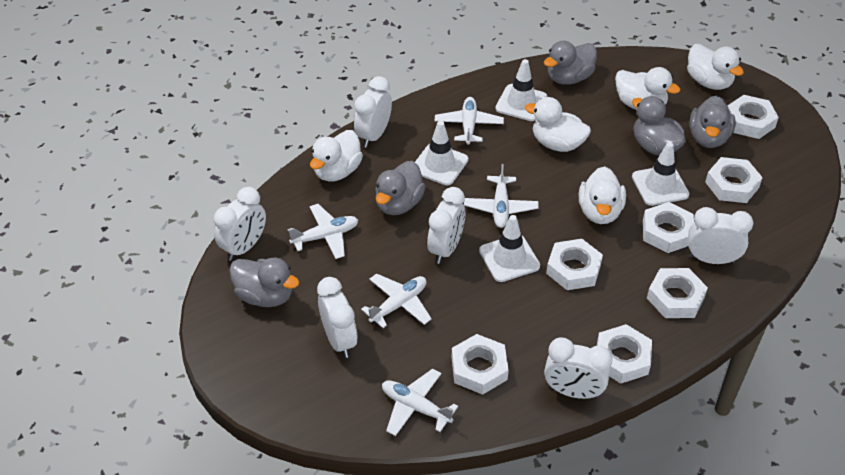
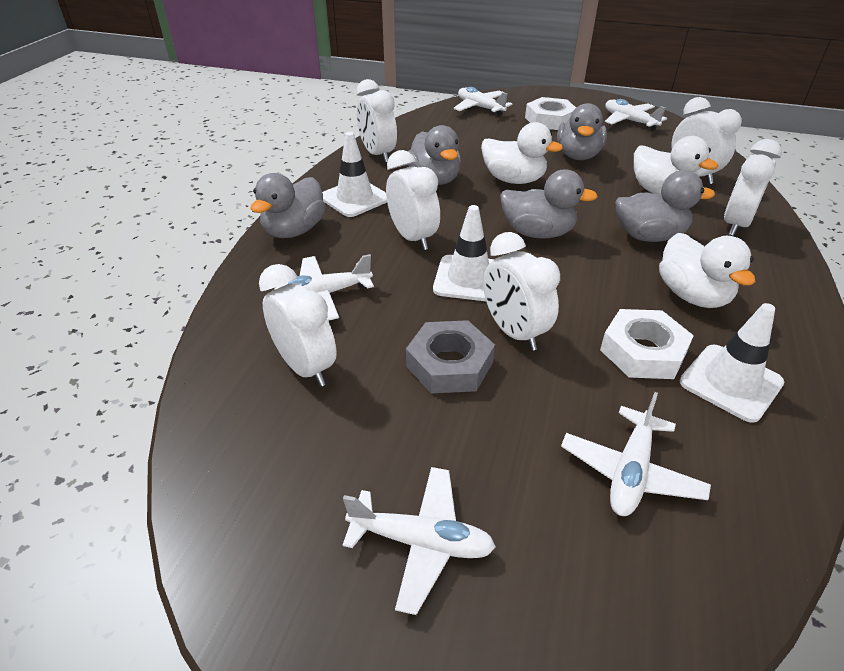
grey nut: none = 0 -> [406,320,495,393] = 1
white duck: [310,130,363,182] [525,97,591,152] [579,166,626,224] [615,67,680,110] [687,44,744,90] = 5 -> [481,122,563,184] [634,136,718,194] [659,233,755,308] = 3
white nut: [452,334,509,395] [546,239,603,290] [597,324,652,384] [643,202,694,253] [647,268,708,318] [705,157,763,203] [728,95,779,139] = 7 -> [525,97,576,130] [600,309,694,379] = 2
white traffic cone: [415,121,469,185] [479,215,540,282] [495,59,547,121] [632,142,689,206] = 4 -> [322,132,387,217] [433,205,494,301] [680,303,784,423] = 3

